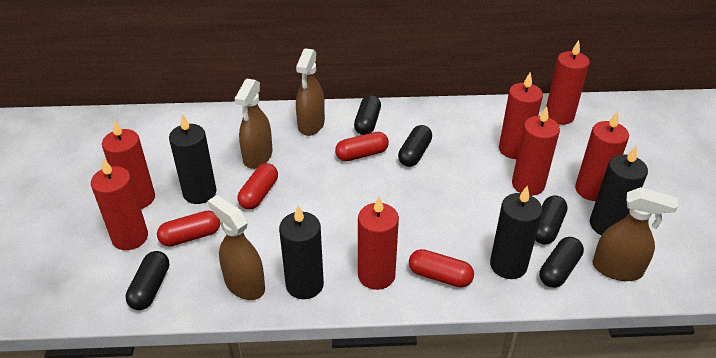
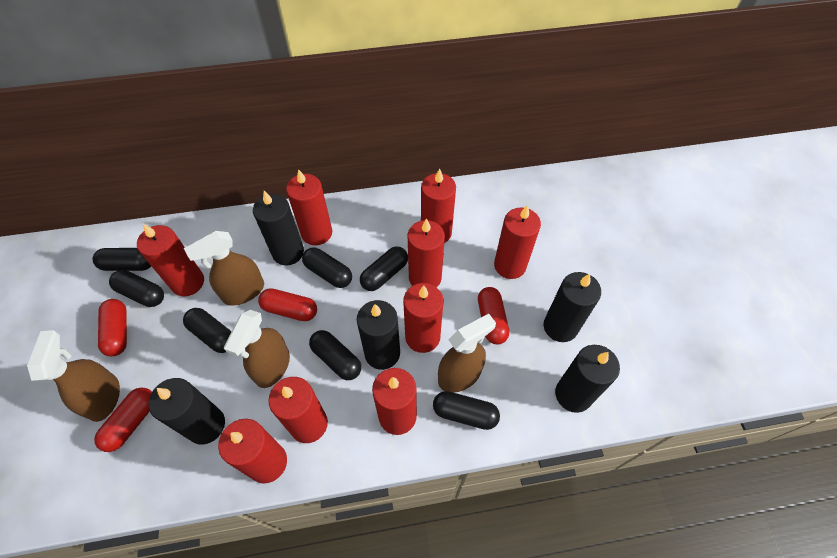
black candle: [169,114,217,204] [279,205,324,299] [490,186,542,279] [590,146,648,235] = 4 -> [149,378,225,445] [253,191,304,266] [357,300,400,370] [544,272,601,342] [555,345,620,413] = 5
black capsule: [125,251,169,310] [354,95,381,135] [398,125,432,167] [535,195,568,244] [540,237,584,288] = 5 -> [93,248,151,271] [109,270,164,307] [183,308,232,353] [302,247,352,288] [309,330,361,380] [360,246,408,291] [433,391,500,430] = 7
red candle: [91,158,148,250] [102,120,155,209] [358,196,399,290] [499,72,543,159] [512,106,560,196] [546,40,590,125] [575,111,629,201] = 7 -> [137,224,204,296] [218,419,287,483] [268,377,328,443] [286,169,332,245] [372,368,417,435] [403,283,444,353] [408,218,445,287] [421,169,456,243] [494,205,541,279] = 9

